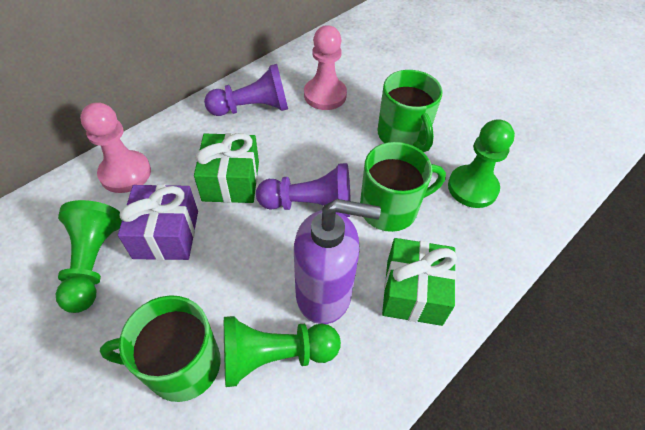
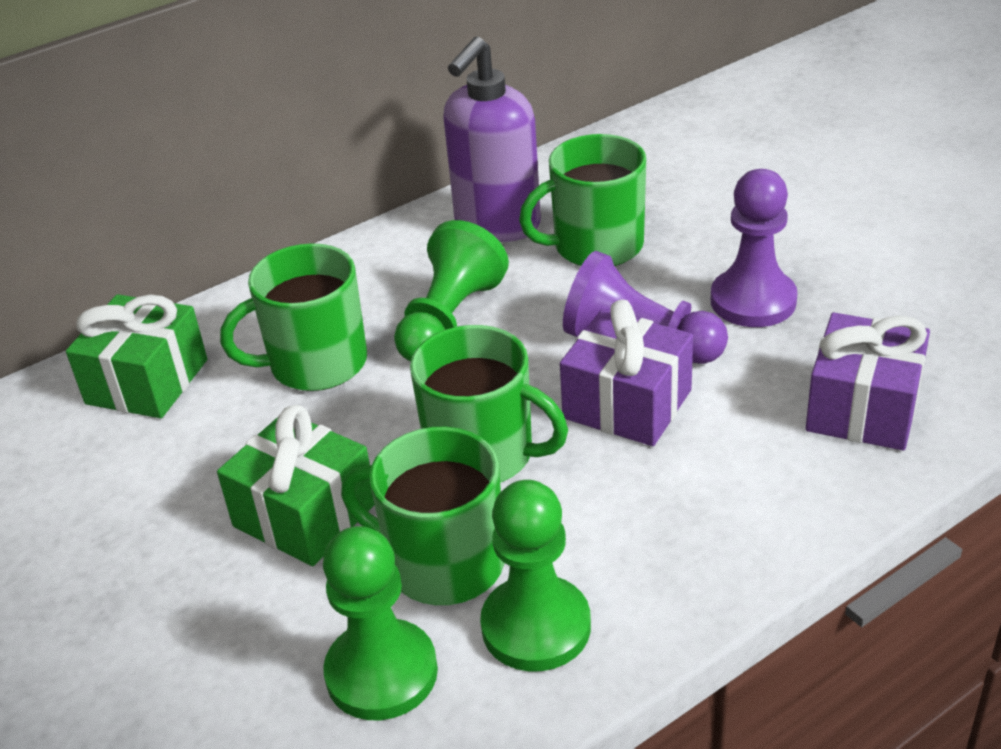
green mug: [100,295,221,402] [360,142,446,232] [377,70,443,152] = 3 -> [220,243,367,391] [341,427,504,605] [410,325,568,483] [519,134,646,266] = 4
pink pawn: [80,102,151,193] [304,25,347,110] = 2 -> none = 0
purple gift: [118,184,198,260] = 1 -> [560,299,693,446] [806,313,930,450] = 2

